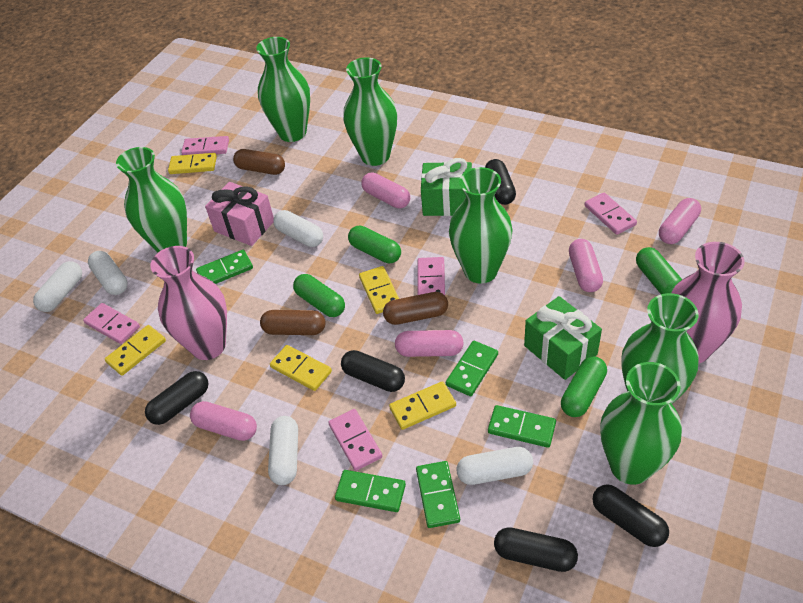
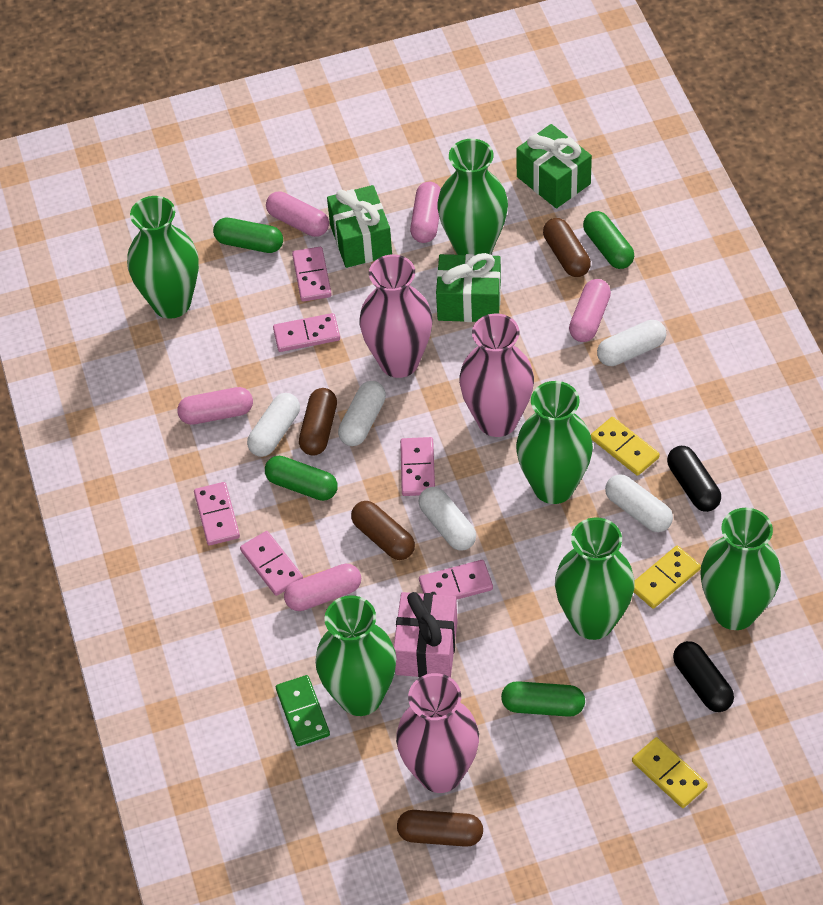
black capsule: [145,371,208,425] [341,350,405,392] [485,159,516,205] [494,527,578,572] [592,484,669,547] = 5 -> [667,446,721,512] [673,641,734,712] = 2
brown capsule: [233,149,285,175] [260,310,326,335] [383,292,448,325] = 3 -> [299,388,337,456] [351,501,415,560] [397,810,483,847] [543,218,591,277] = 4
green domino: [196,250,253,284] [335,470,406,512] [416,461,460,528] [446,341,498,396] [488,405,556,448] = 5 -> [276,675,330,746] = 1
green gift: [421,158,472,216] [524,296,602,380] = 2 -> [327,185,392,268] [436,253,501,322] [516,124,592,208] = 3
pink domino: [83,303,140,344] [181,136,229,155] [328,409,382,471] [417,257,445,295] [584,193,637,235] = 5 -> [194,482,240,545] [240,531,303,596] [273,313,340,352] [292,247,332,302] [400,437,435,496] [419,560,493,600] = 6
pink vase: [150,246,227,360] [671,242,745,363] = 2 -> [360,254,432,378] [396,673,479,793] [459,314,534,437] = 3
yellow domino: [105,325,166,376] [168,153,217,174] [270,345,332,391] [359,266,399,314] [389,381,456,430] = 5 -> [591,417,660,476] [632,737,708,808] [634,546,701,609] = 3

